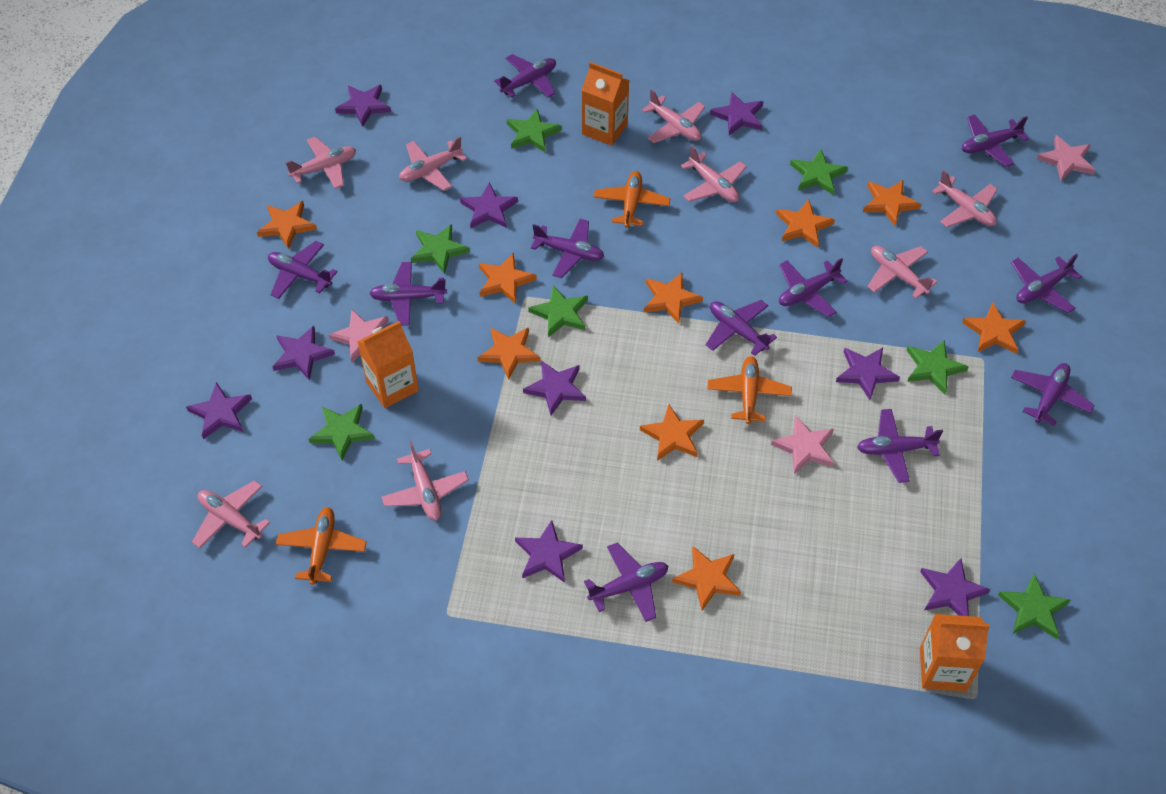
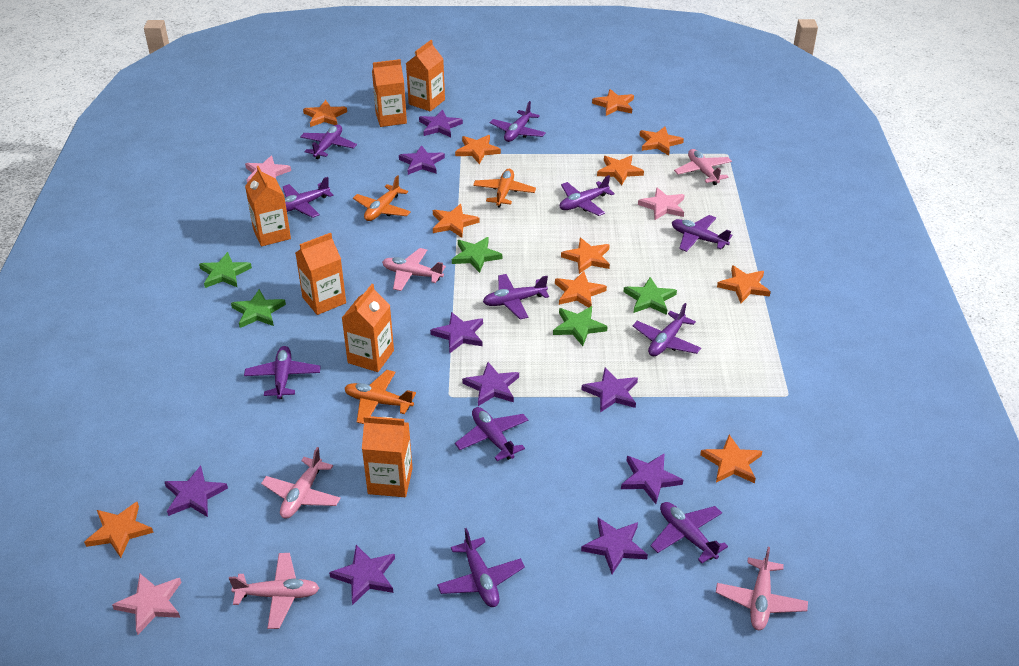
green star: [309,404,375,460] [411,224,470,274] [507,108,562,153] [528,285,588,338] [790,149,848,195] [906,340,968,394] [998,574,1070,639] = 7 -> [199,252,252,288] [231,289,286,328] [452,237,502,273] [553,306,608,346] [624,277,677,315] = 5
orange carton: [357,321,419,408] [582,62,629,146] [920,614,990,691] = 3 -> [245,166,291,246] [296,233,346,315] [342,284,394,372] [362,416,413,497] [372,59,407,127] [406,40,445,112] = 6
orange star: [257,201,317,249] [477,327,540,380] [479,253,537,304] [640,404,704,461] [644,273,703,324] [672,546,741,611] [776,199,835,248] [863,180,921,226] [962,302,1026,354] = 9 -> [84,502,154,558] [303,100,347,127] [433,204,480,238] [455,135,501,164] [555,271,607,308] [561,238,610,274] [592,89,634,116] [597,155,644,185] [640,127,684,155] [700,435,763,483] [717,265,771,304] = 11
pink plane: [192,480,270,548] [285,137,356,189] [382,441,469,520] [399,137,467,191] [642,89,705,143] [681,146,747,202] [867,246,937,299] [932,170,998,228] = 8 -> [229,553,319,629] [261,447,341,519] [382,248,446,291] [674,149,732,185] [716,547,808,630] = 5

